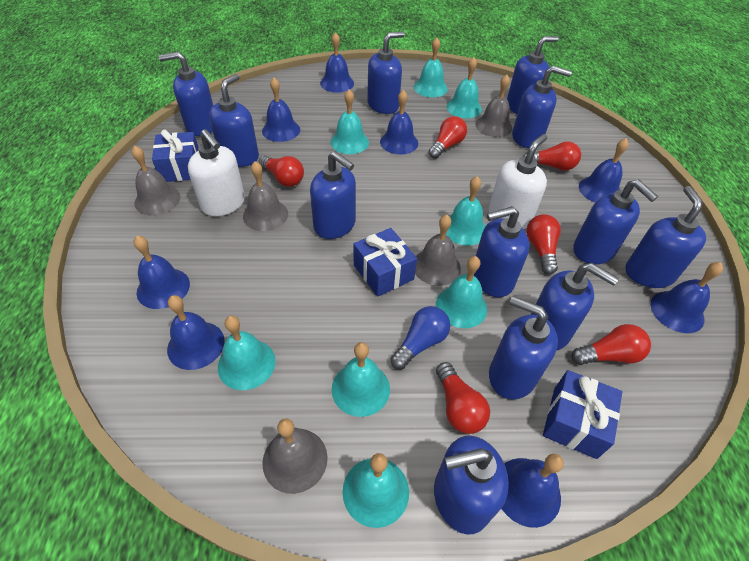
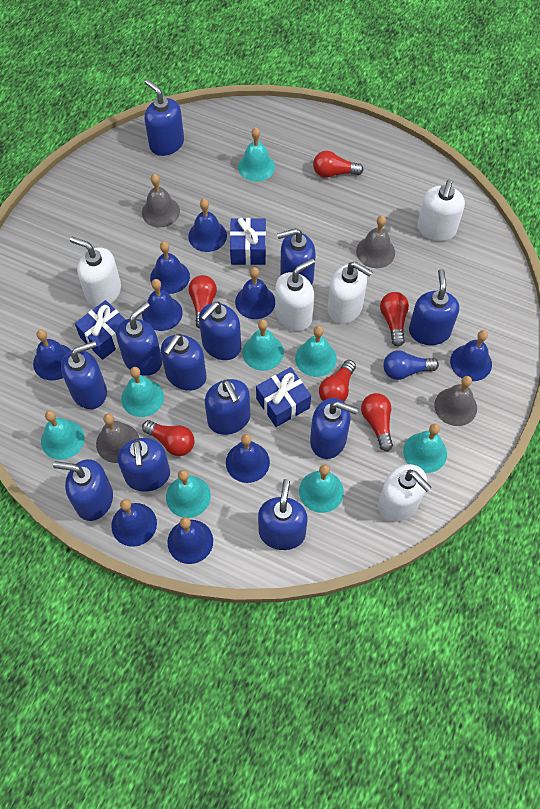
blue bell: [134,236,190,309] [167,295,225,370] [262,78,300,142] [320,32,354,93] [380,90,418,155] [501,454,564,528] [579,138,629,202] [650,262,723,333] = 8 -> [33,329,71,381] [111,499,157,547] [142,279,183,331] [150,241,190,294] [167,517,213,564] [188,199,227,252] [226,434,270,483] [235,267,275,319] [450,330,492,381] = 9
grey bell: [132,145,180,215] [243,161,288,231] [262,418,328,494] [415,215,461,286] [476,75,512,137] = 5 -> [96,414,139,463] [142,174,180,227] [356,215,395,268] [434,376,477,426] = 4
white soap dispenser: [188,129,245,216] [489,134,547,229] = 2 -> [70,237,121,307] [275,258,315,331] [328,262,373,324] [378,464,432,522] [417,180,465,241] = 5

